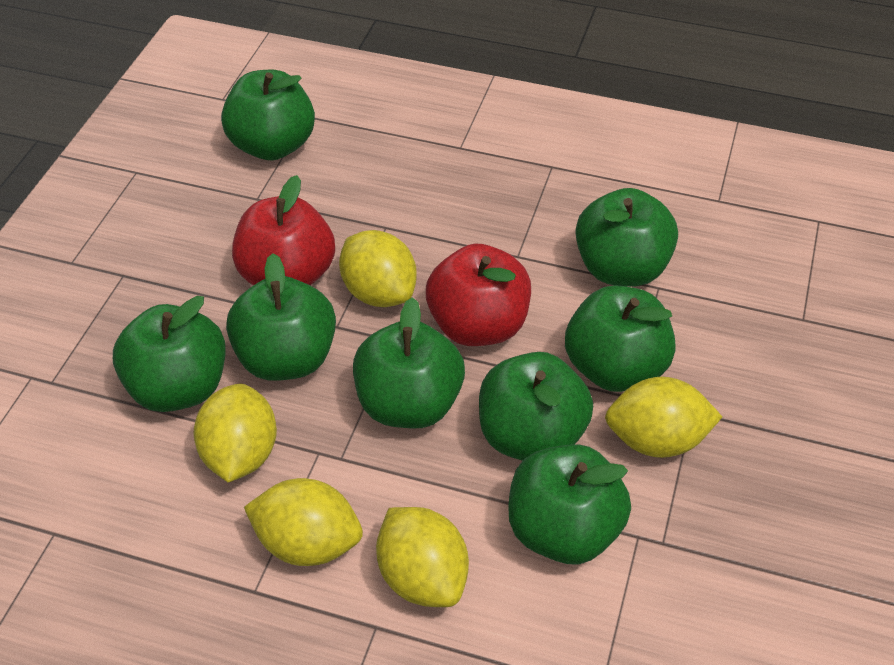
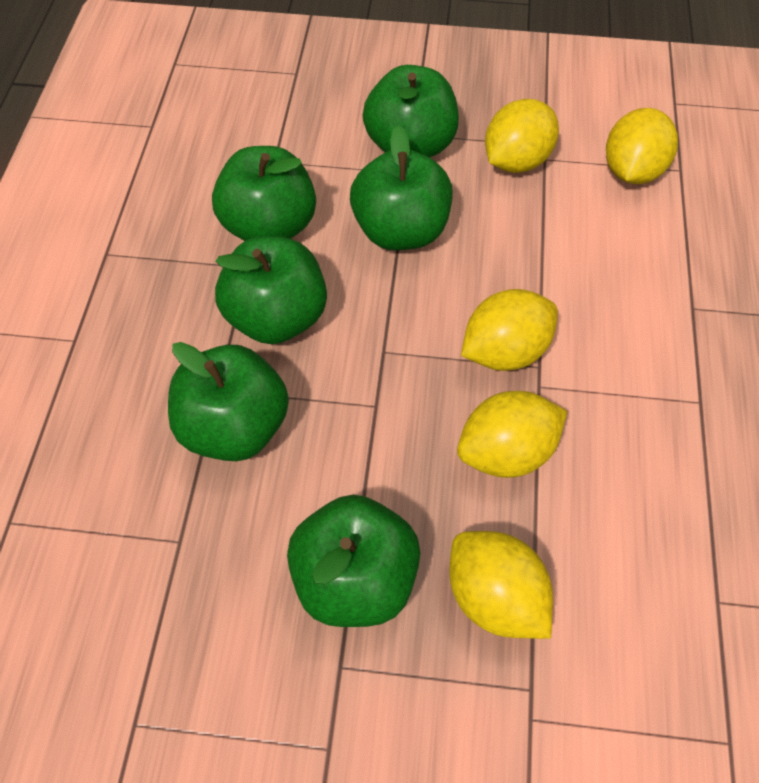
green apple: [113,296,226,412] [221,70,315,160] [226,253,336,381] [353,297,465,429] [479,352,593,461] [508,444,631,564] [565,285,676,392] [575,188,678,287] = 8 -> [168,342,289,461] [212,146,316,241] [215,236,327,344] [287,495,421,627] [350,125,453,250] [363,65,459,158] = 6
red apple: [232,175,335,285] [426,244,531,346] = 2 -> none = 0

